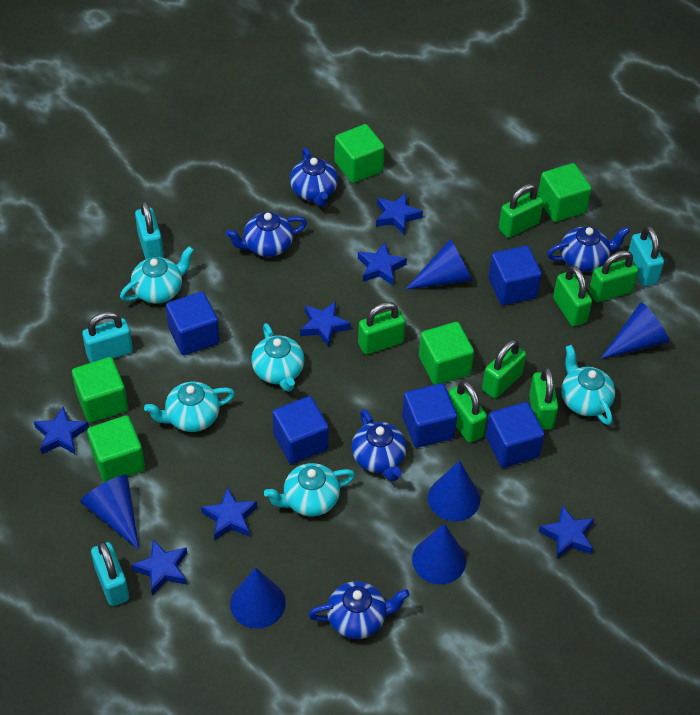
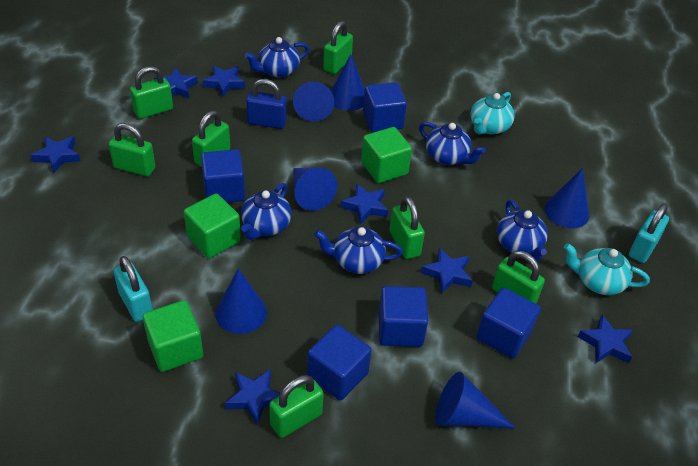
blue padlock: none = 0 -> [246,79,287,129] = 1
green cube: [72,357,128,423] [87,415,145,483] [334,124,385,183] [419,322,474,385] [538,163,592,222] = 5 -> [143,300,203,372] [184,193,241,258] [361,127,412,183] = 3
turquoise padlock: [82,311,133,363] [91,541,129,606] [135,201,164,259] [628,226,664,286] = 4 -> [113,256,153,322] [629,203,669,263] = 2
turquoise teapot: [120,246,194,304] [144,382,235,432] [251,323,304,392] [264,463,355,516] [561,345,615,425] = 5 -> [471,92,515,134] [564,243,650,295] = 2

